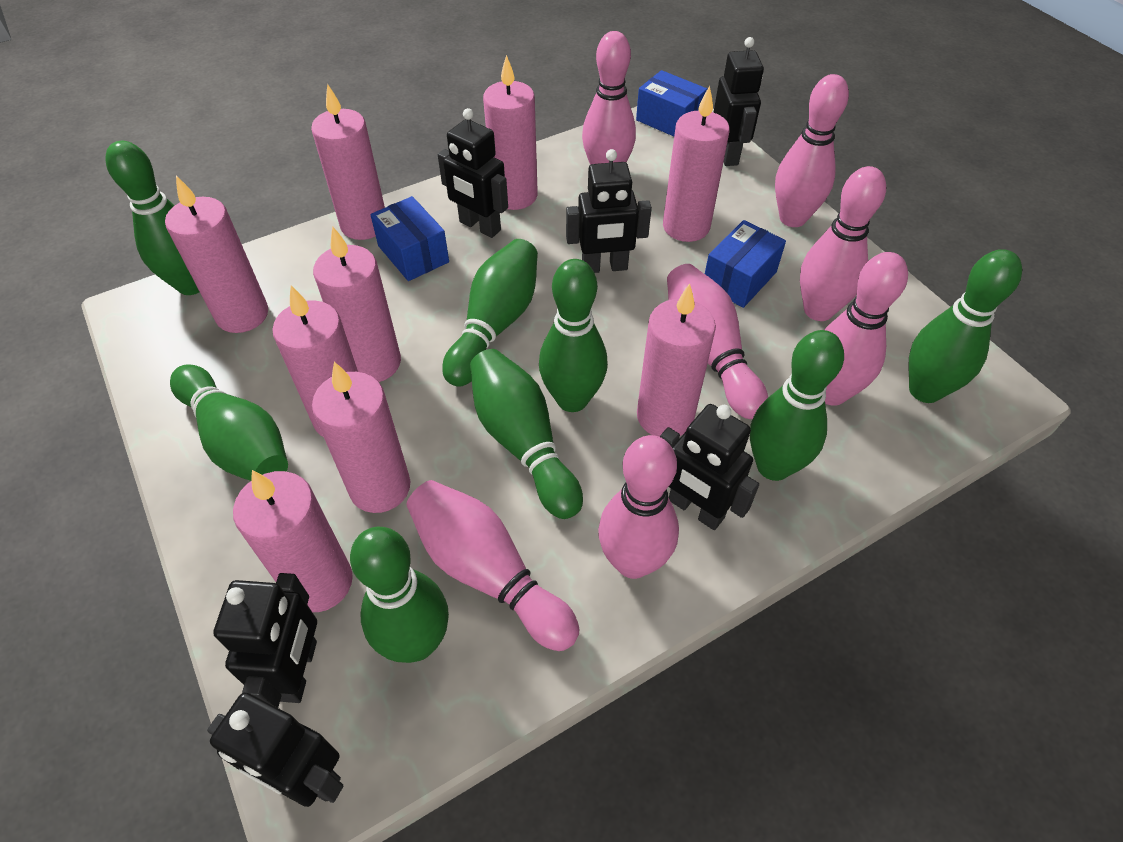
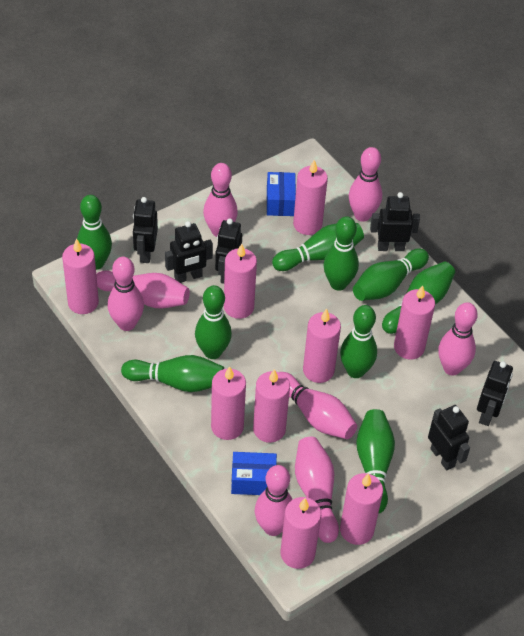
blue box: [370,196,449,281] [636,70,707,136] [705,220,786,308] = 3 -> [231,452,277,495] [267,172,296,216] = 2
green bowling pin: [105,141,199,295] [170,365,288,481] [350,527,449,663] [442,239,538,387] [470,349,583,519] [539,259,608,412] [750,330,844,481] [908,249,1022,403] = 8 -> [77,195,112,270] [121,355,224,392] [195,285,232,359] [272,223,364,271] [323,216,359,291] [340,305,377,378] [353,248,429,301] [356,409,395,514] [382,261,455,334] = 9
pink bowling pin: [406,480,579,651] [582,31,636,165] [598,435,679,579] [667,264,768,419] [775,74,849,227] [800,166,886,321] [824,252,908,406] = 7 -> [96,270,190,308] [108,257,144,331] [203,163,238,237] [255,465,293,536] [280,372,357,439] [295,437,339,543] [349,147,382,222] [438,302,478,375] = 8

